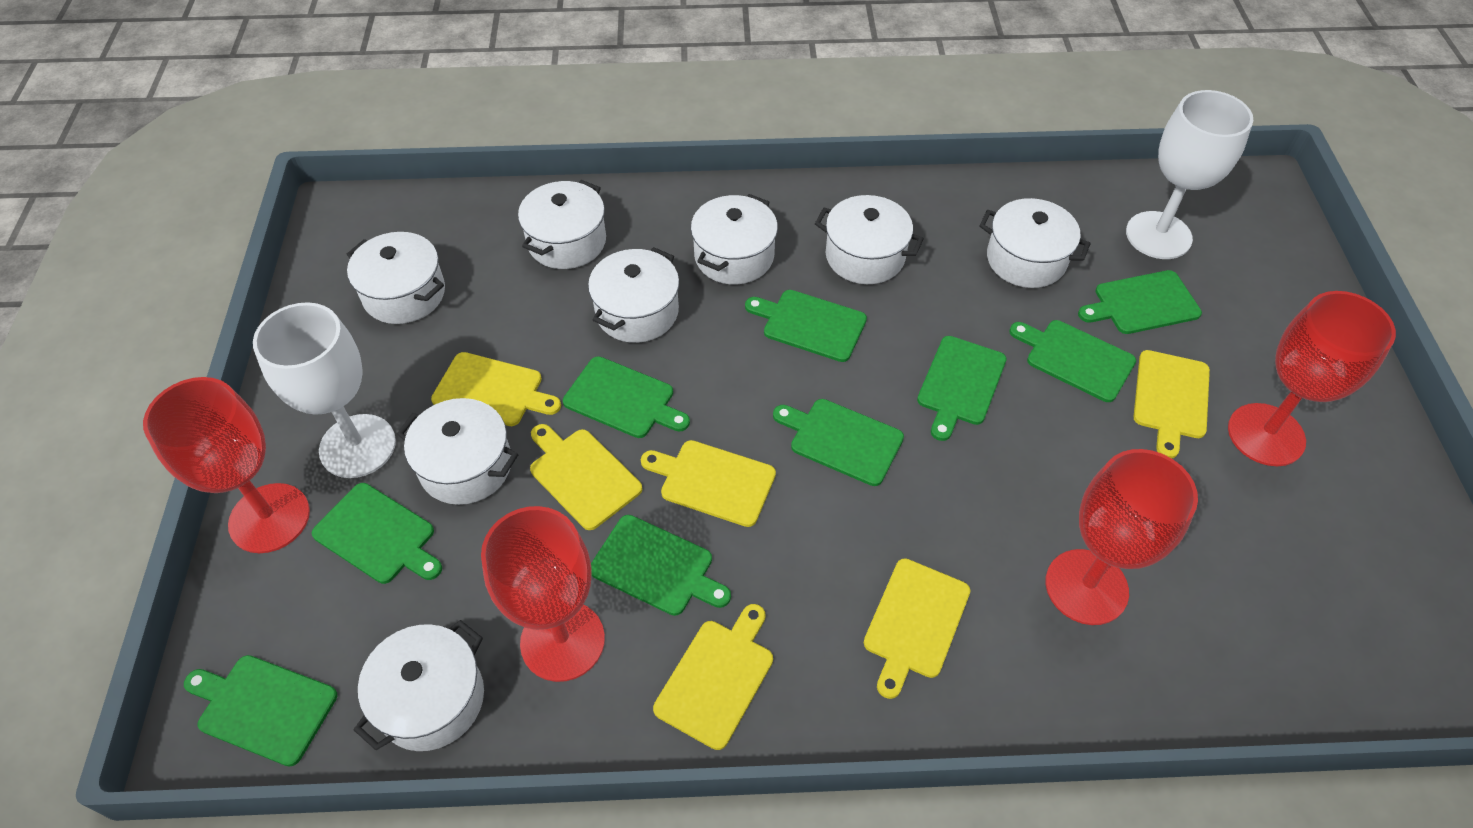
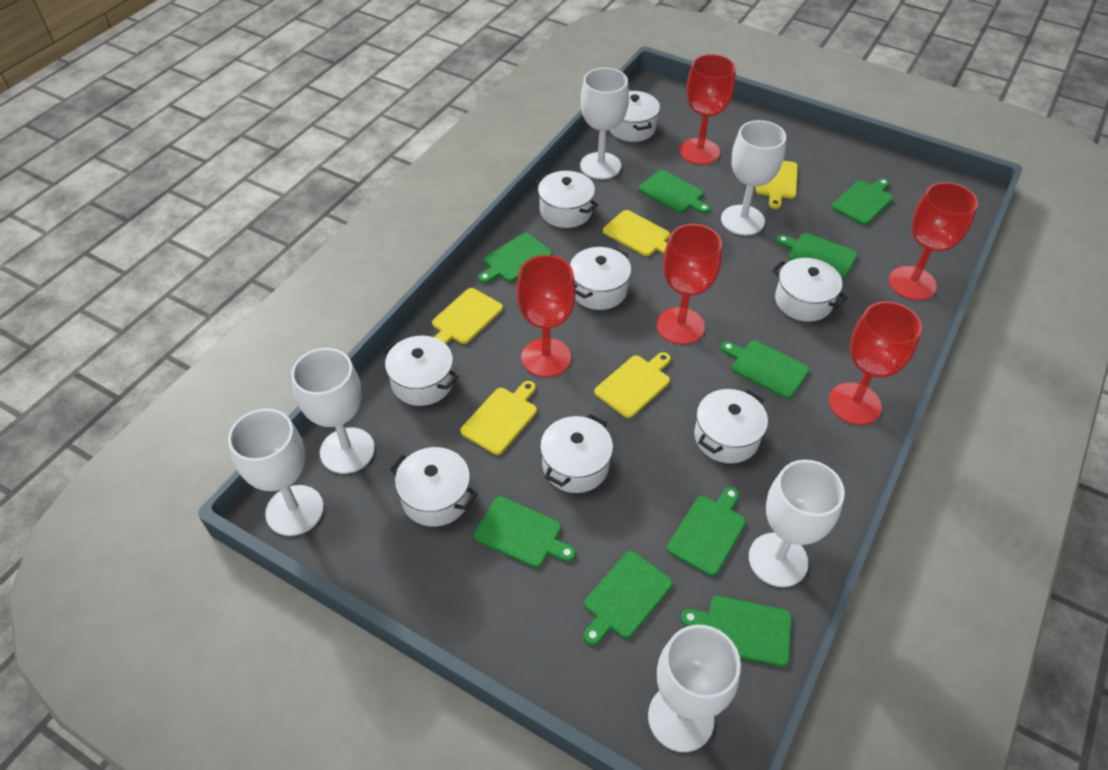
red goblet: [143,377,310,553] [481,506,605,682] [1045,449,1198,625] [1228,291,1396,466] = 4 -> [516,255,576,377] [656,224,722,345] [679,54,736,165] [829,301,922,425] [889,182,978,300] = 5
white goblet: [253,302,396,478] [1126,90,1253,259] = 2 -> [228,408,324,536] [291,348,375,474] [580,68,629,179] [648,625,741,752] [721,120,786,235] [749,460,845,587] = 6
yellow cutting board: [431,352,561,426] [530,424,642,530] [641,440,776,527] [653,604,773,750] [864,558,970,699] [1134,350,1210,458] = 6 -> [432,288,503,344] [460,381,537,455] [594,352,671,418] [603,210,670,256] [755,161,798,209] = 5

